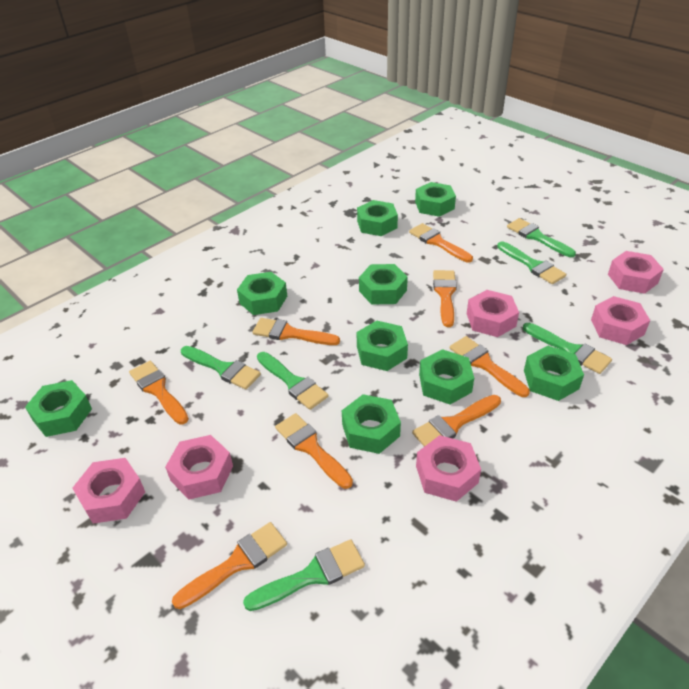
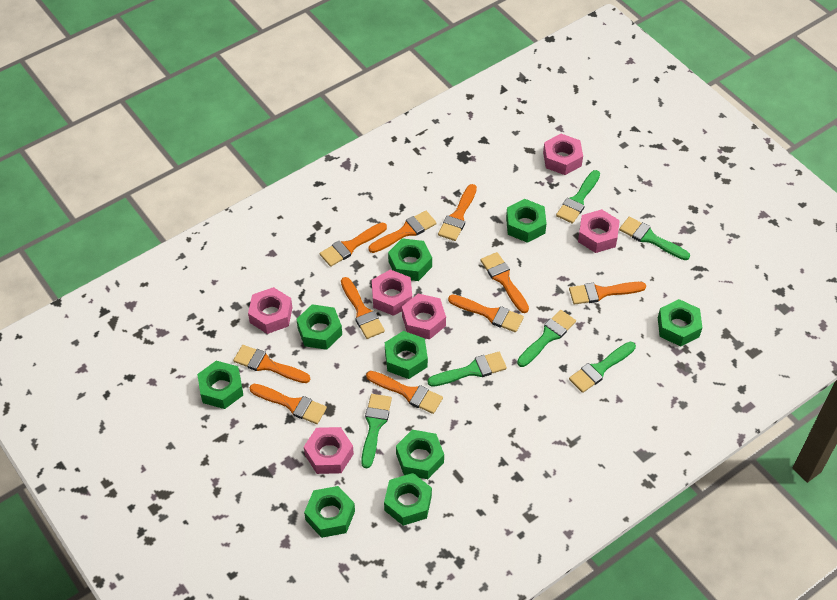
orange brush: [129,361,189,424] [172,522,287,609] [252,318,340,345] [275,413,353,489] [409,223,473,262] [412,395,501,447] [433,270,457,327] [450,336,530,397] = 8 -> [233,345,310,383] [249,384,327,424] [320,223,387,267] [341,277,385,339] [366,371,443,414] [369,211,437,253] [438,184,477,241] [448,294,524,332] [480,252,529,313] [569,282,646,305] = 10

